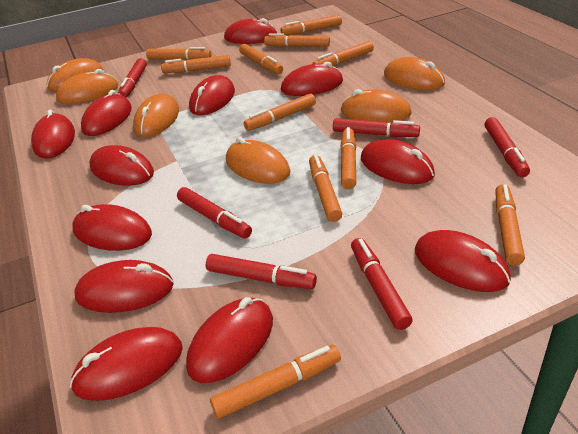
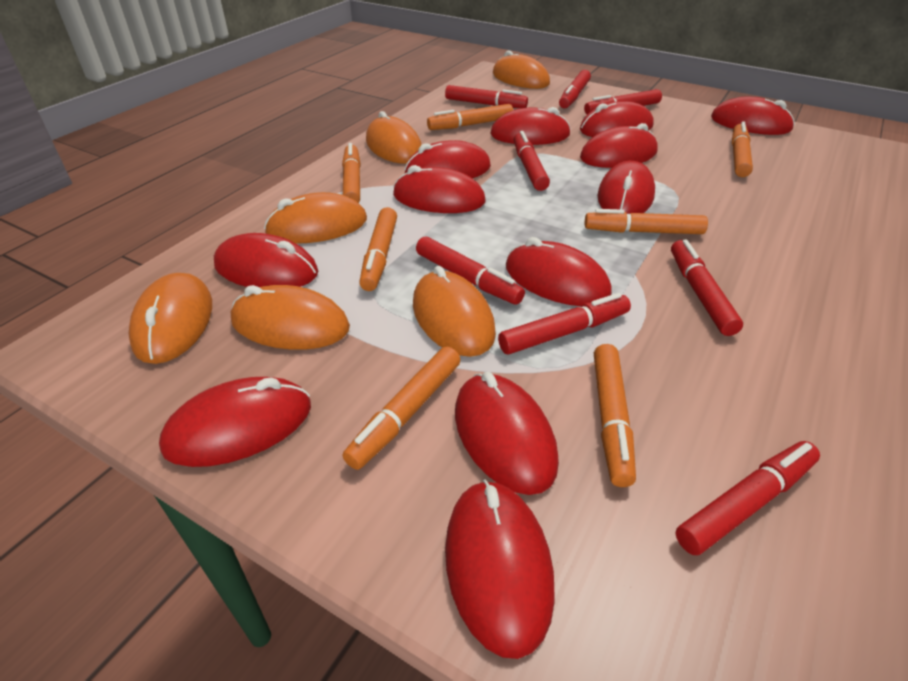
orange marker: [146,47,211,60] [161,55,231,73] [210,345,341,418] [239,44,283,74] [244,93,316,131] [264,33,330,47] [281,15,342,35] [309,155,342,222] [312,41,374,66] [340,127,356,189] [495,184,525,266] = 11 -> [342,143,361,203] [343,346,460,470] [359,207,397,291] [427,104,513,130] [585,209,708,234] [594,344,636,487] [732,121,753,177] = 7
red marker: [118,58,147,98] [177,187,252,239] [206,254,317,289] [333,118,420,137] [351,238,413,330] [484,117,530,177] = 6 -> [416,236,525,305] [445,85,528,108] [498,293,631,354] [514,131,550,191] [559,70,591,108] [584,89,662,114] [671,239,743,336] [675,441,820,555] = 8

